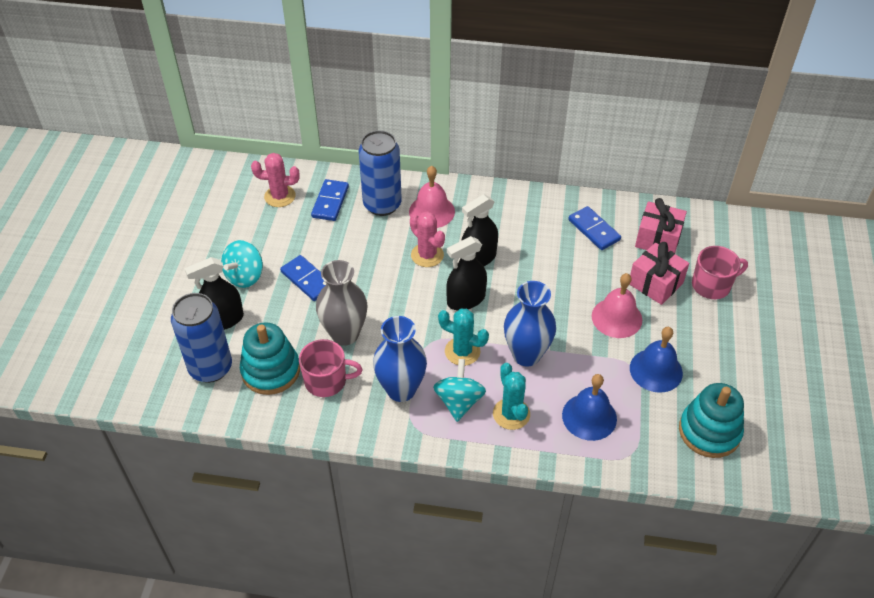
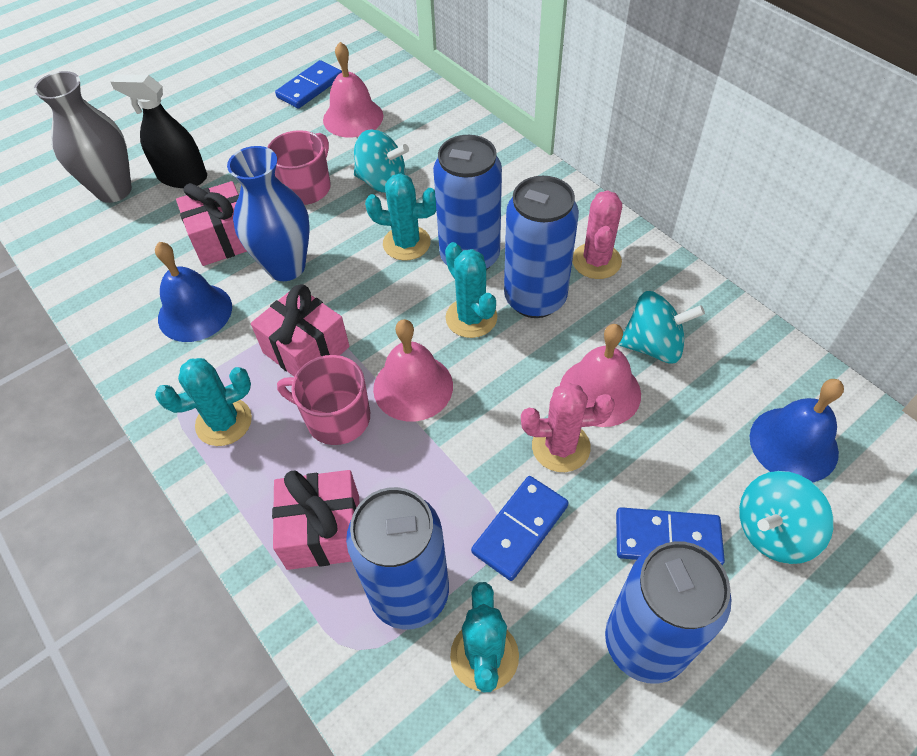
black spray bottle: [184,257,244,330] [446,236,487,310] [461,194,498,266] = 3 -> [110,74,207,188] = 1
blue can: [171,293,232,383] [359,130,402,216] = 2 -> [346,487,449,630] [433,135,502,270] [504,176,579,318] [605,541,732,684] = 4
blue vase: [373,316,427,402] [504,281,556,366] = 2 -> [227,146,309,281] = 1
pink bell: [409,166,455,228] [592,273,642,338] = 2 -> [323,42,383,137] [373,319,453,421] [560,324,641,427] = 3
pink gift: [629,242,689,305] [635,198,687,253] = 2 -> [176,181,247,266] [251,284,349,377] [272,470,360,570] = 3
turquoise cactus: [438,309,489,366] [493,363,530,430] = 2 -> [155,358,252,446] [365,173,436,261] [445,242,497,338] [450,582,519,692] = 4
turquoise spinning top: [221,240,263,288] [433,359,486,422] = 2 -> [354,129,409,193] [618,291,705,363] [739,471,834,564] = 3
turquoise stacking toy: [240,322,300,395] [679,383,744,458] = 2 -> none = 0

